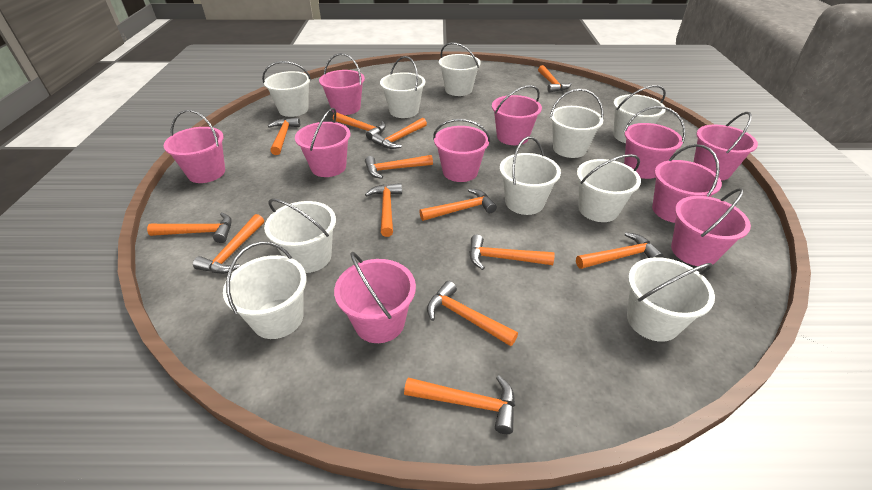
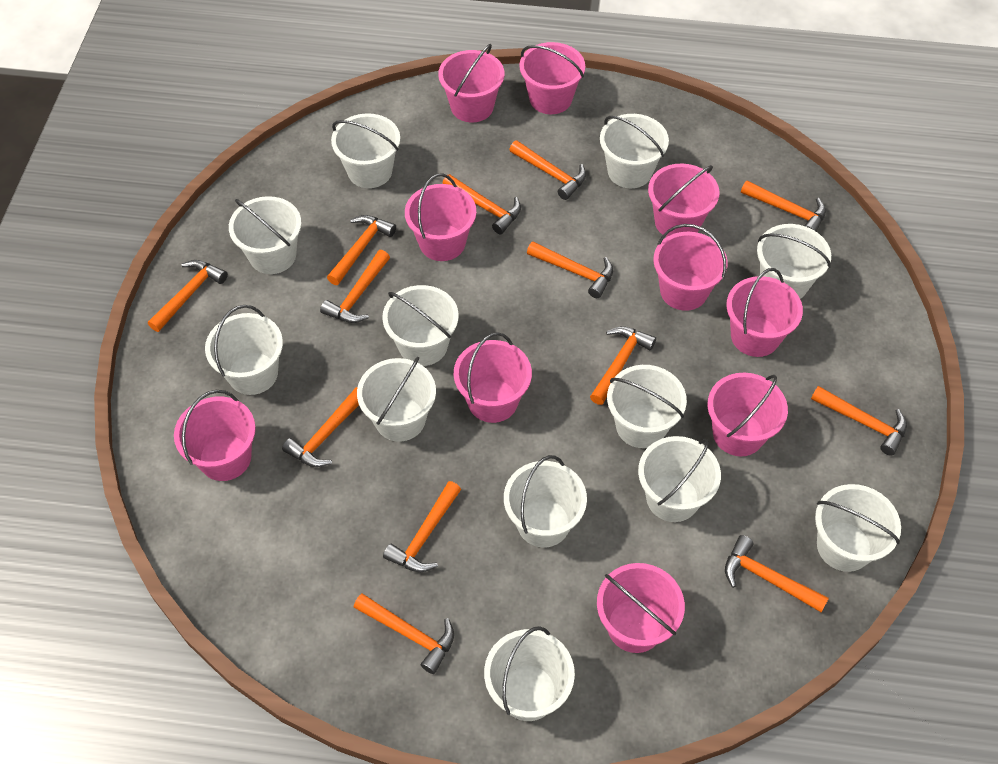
white bucket: [223,241,307,339] [262,61,311,117] [264,198,336,273] [380,56,425,118] [439,42,481,96] [500,137,561,215] [550,89,603,158] [577,154,641,222] [613,85,666,143] [627,257,715,342] = 10 -> [205,305,283,395] [229,196,301,274] [331,113,400,188] [357,357,436,442] [382,285,459,366] [484,626,575,721] [504,455,587,547] [600,114,669,188] [607,365,687,448] [638,436,721,522] [757,224,831,299] [815,484,901,572] = 12

